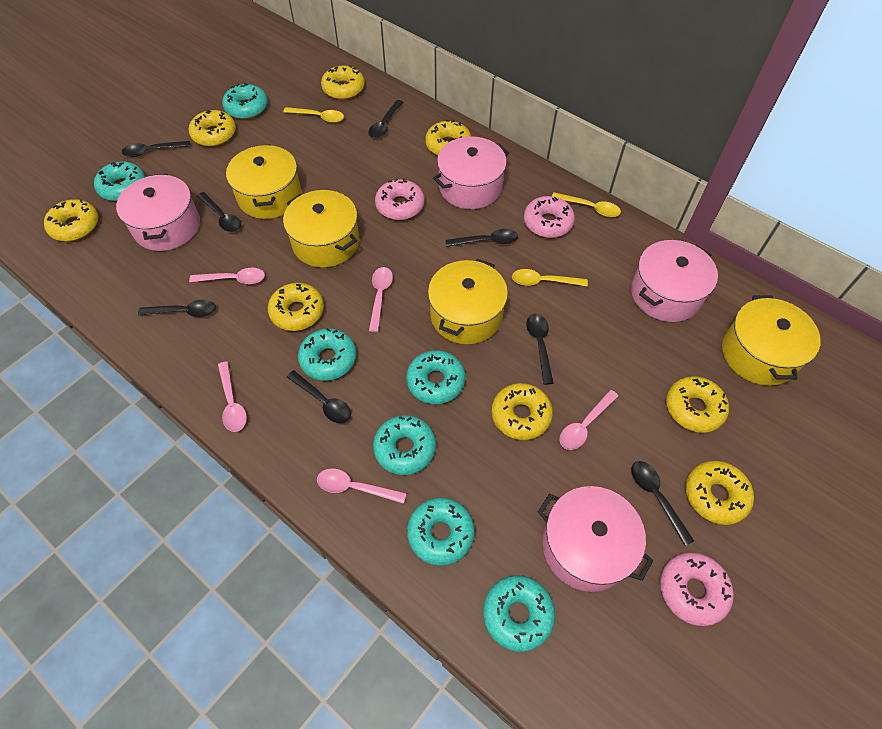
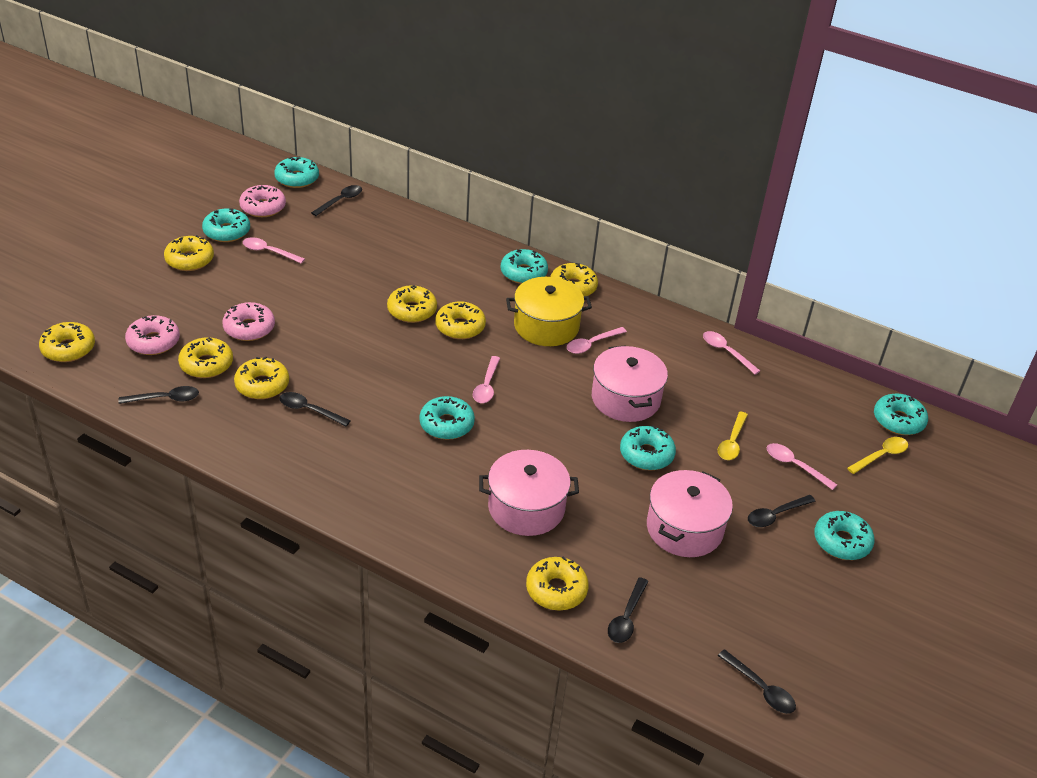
black spoon: [122,141,191,157] [138,300,216,317] [197,192,241,232] [287,370,351,423] [368,100,403,138] [445,229,518,247] [526,314,554,385] [631,461,694,546] = 8 -> [118,386,199,404] [279,392,351,426] [311,185,362,216] [608,577,649,643] [718,649,796,714] [748,495,816,527] = 6
pink pot: [116,174,200,251] [433,136,509,209] [538,486,653,592] [631,240,718,322] = 4 -> [479,450,579,536] [592,345,668,422] [647,470,733,557] = 3
yellow pot: [226,145,301,219] [283,190,359,268] [428,259,508,344] [722,295,821,386] = 4 -> [506,277,592,346] = 1
yellow spoon: [283,107,344,123] [512,269,588,286] [552,192,621,217] = 3 -> [718,411,748,460] [847,437,908,474] = 2

